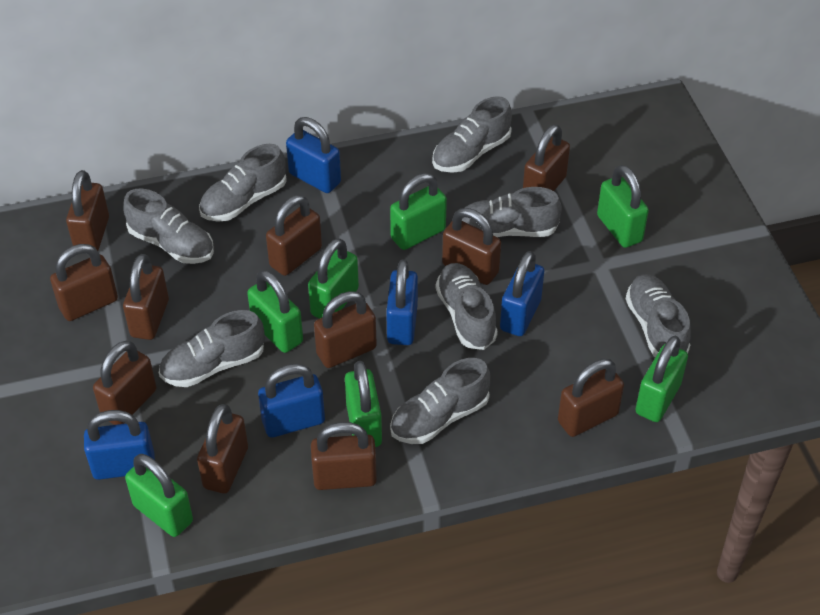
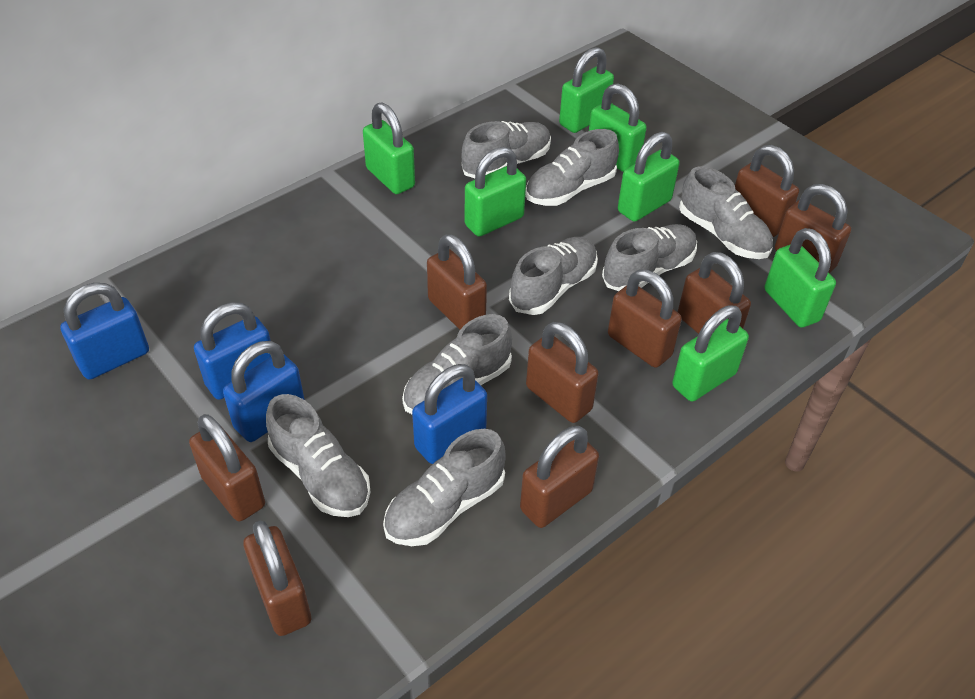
blue padlock: [84,410,155,480] [258,364,325,438] [286,117,341,193] [386,259,418,345] [500,251,544,336] = 5 -> [60,283,149,380] [194,302,271,400] [223,341,304,442] [412,364,487,464] = 4
brown padlock: [50,244,118,321] [66,170,109,251] [93,341,156,425] [123,254,169,340] [197,404,248,494] [266,195,322,276] [311,422,377,490] [314,291,377,368] [442,208,501,285] [523,124,570,191] [558,359,624,437] = 11 -> [189,414,265,521] [243,520,311,636] [427,234,487,330] [520,426,599,528] [526,322,599,423] [608,270,682,368] [678,252,751,334] [735,145,799,237] [775,184,851,273] = 9

